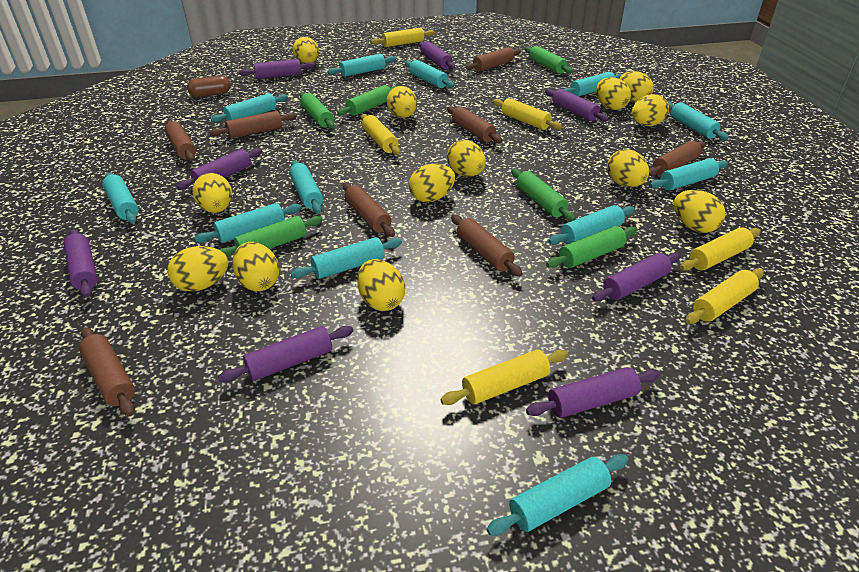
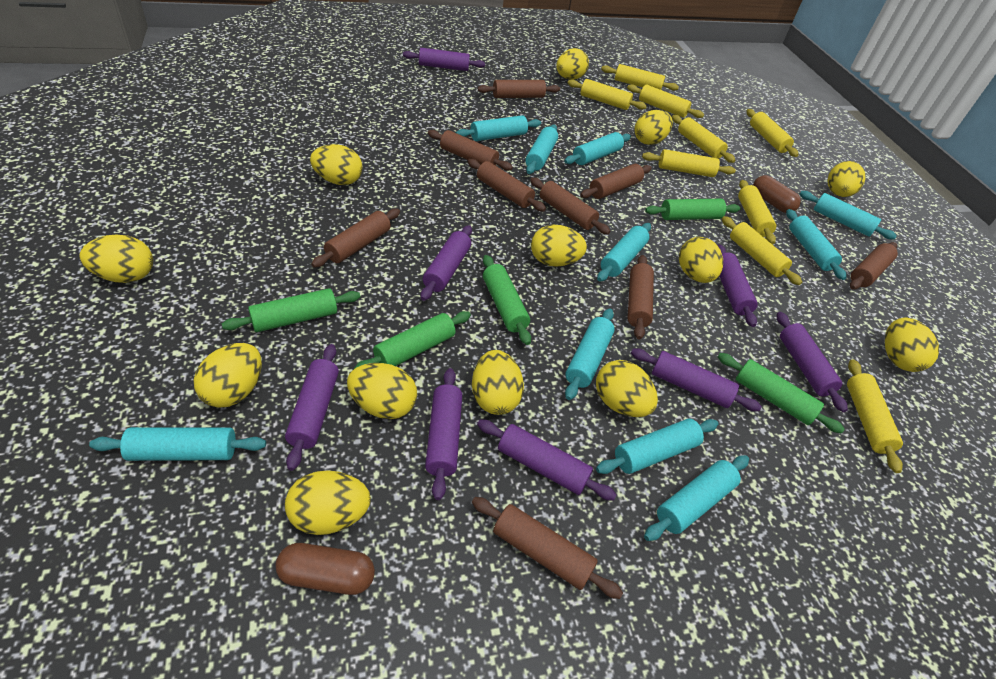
brown capsule: [187,75,231,97] = 1 -> [275,543,375,595] [753,175,801,213] = 2
brown rolling pin: [79,327,135,416] [164,120,196,161] [209,111,297,138] [343,182,395,237] [447,106,503,143] [451,215,523,277] [465,47,521,72] [649,141,705,176] = 8 -> [311,208,400,267] [428,130,513,171] [468,159,546,212] [472,497,623,599] [478,80,560,98] [530,178,611,234] [580,164,652,199] [627,255,654,339] [850,242,898,289] = 9
green rolling pin: [219,216,323,257] [300,93,335,129] [337,85,397,116] [511,169,575,221] [525,46,573,74] [546,226,637,268] = 6 -> [222,288,360,332] [354,311,471,369] [483,255,531,345] [645,199,741,220] [718,353,845,434] = 5
turquoise rolling pin: [102,172,139,223] [194,203,302,243] [211,93,288,123] [289,160,323,214] [291,237,402,279] [327,54,396,77] [404,60,454,88] [487,454,629,536] [548,205,635,245] [563,72,622,96] [650,158,728,190] [668,102,729,140] = 12 -> [89,427,266,461] [456,115,541,141] [525,125,558,174] [564,132,631,165] [565,308,615,400] [596,419,718,474] [597,223,651,281] [644,455,749,541] [786,209,847,280] [800,191,897,240] = 10
yellow rolling pin: [361,114,400,155] [371,28,435,47] [441,350,568,405] [493,98,562,130] [680,227,761,271] [685,268,764,324] = 6 -> [567,79,647,110] [601,64,679,91] [627,85,704,118] [642,149,736,177] [672,115,736,163] [722,216,802,285] [738,180,776,244] [746,109,799,157] [847,359,903,473] = 9

